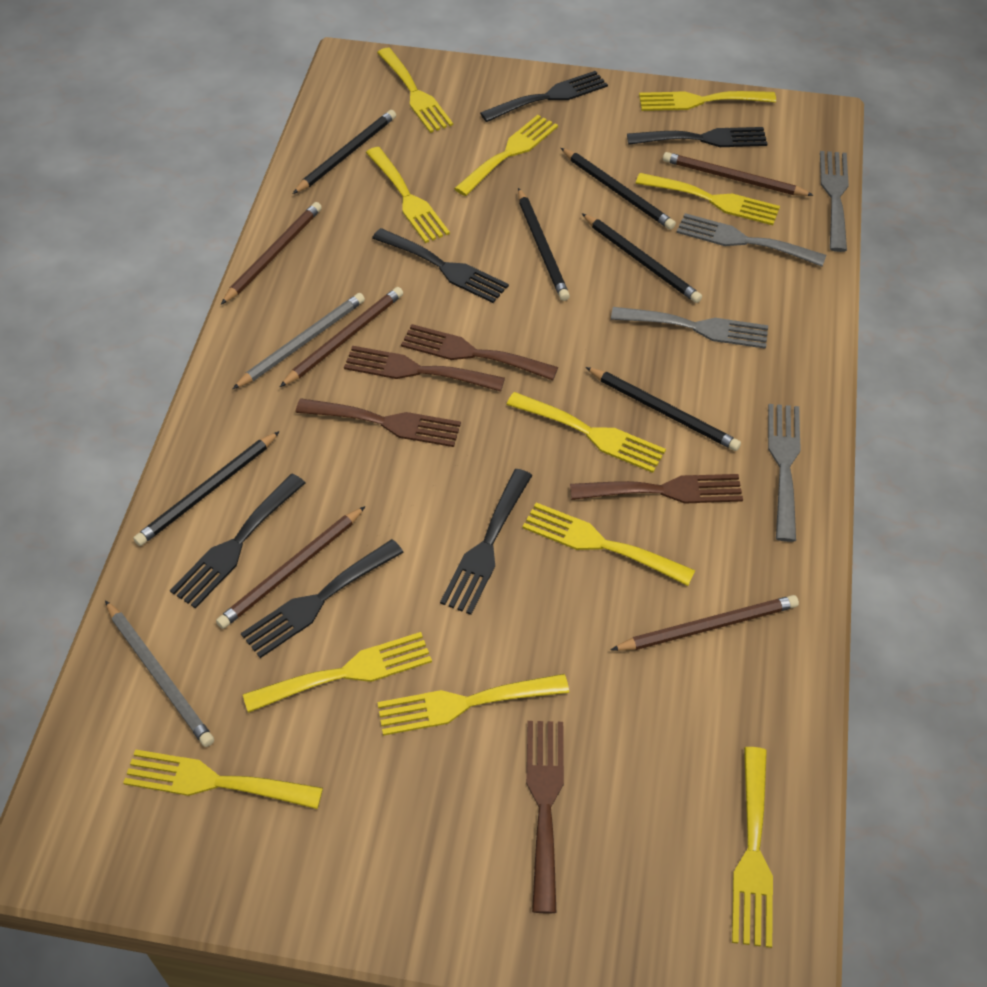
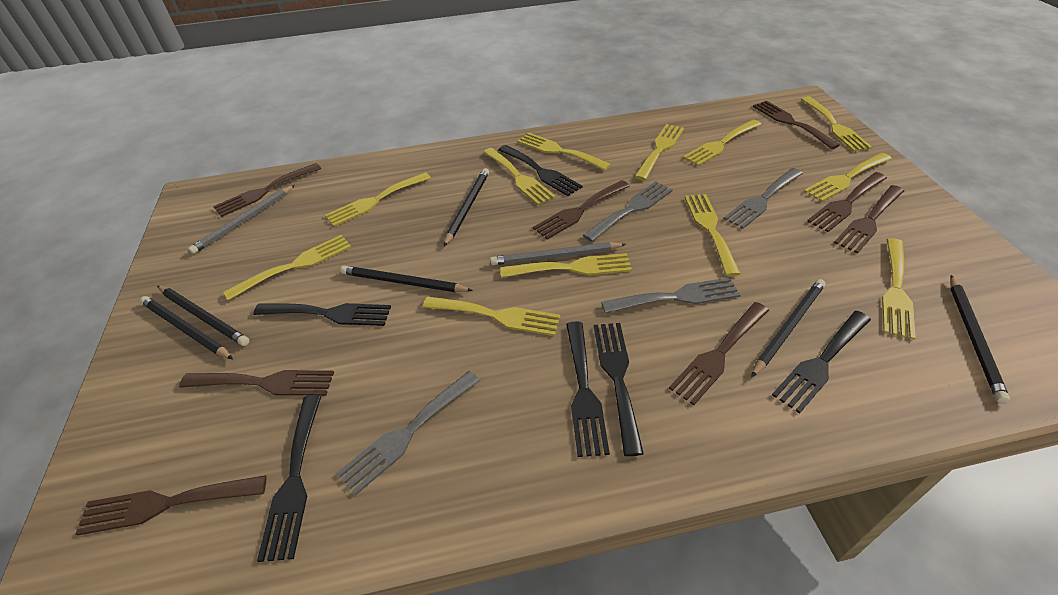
brown fork: [295,398,461,447] [344,346,505,392] [401,324,558,380] [526,721,564,913] [570,474,743,504] = 5 -> [75,475,266,536] [179,370,334,396] [213,163,321,217] [533,180,630,239] [669,302,769,405] [753,101,840,149] [807,172,887,232] [834,185,904,254] = 8
brown pencil: [216,506,366,629] [221,202,322,304] [280,287,403,387] [611,595,799,651] [663,152,814,196] = 5 -> none = 0
yellow fork: [123,749,323,809] [243,632,432,713] [366,147,450,243] [377,48,453,133] [377,674,569,736] [454,115,558,196] [506,392,666,473] [522,503,695,586] [635,173,780,225] [639,91,776,111] [732,747,773,948] = 11 -> [223,235,351,301] [325,172,431,227] [423,296,560,336] [483,148,555,205] [500,253,632,278] [517,132,611,171] [634,124,684,180] [683,120,761,166] [685,194,740,276] [801,96,872,152] [804,153,892,202] [882,238,916,340] = 12

